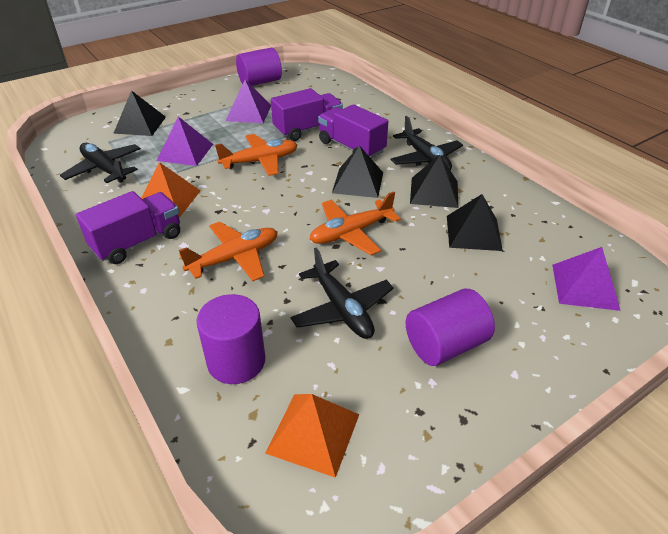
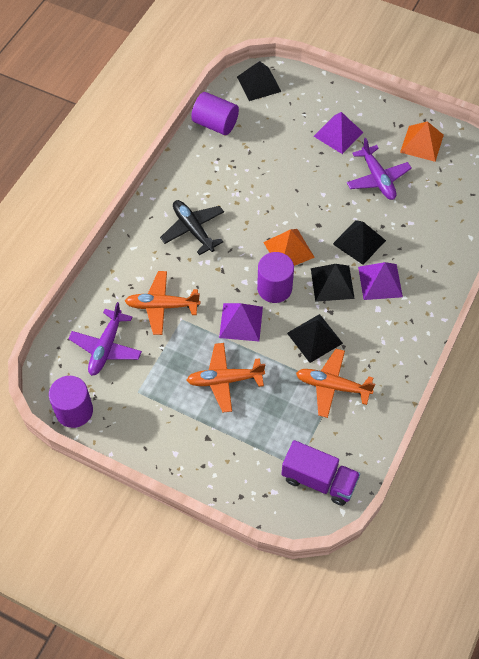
black plane: [60,143,141,183] [290,248,394,339] [390,116,463,170] = 3 -> [160,200,224,255] = 1
purple plane: none = 0 -> [68,302,142,376] [347,138,412,200] = 2
purple truck: [76,191,180,264] [271,88,343,141] [318,104,388,159] = 3 -> [281,440,360,506] = 1

